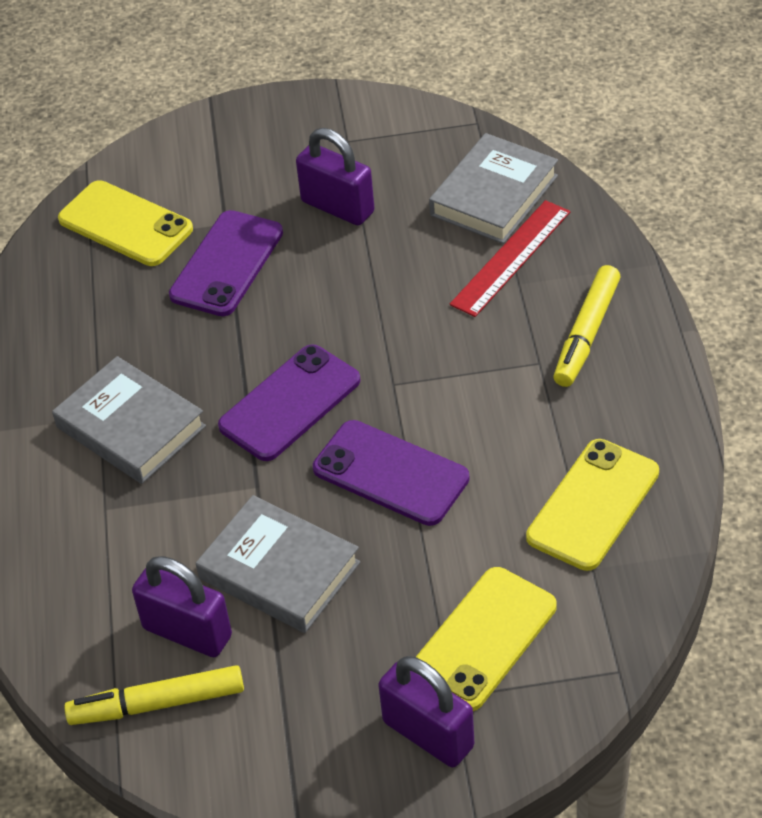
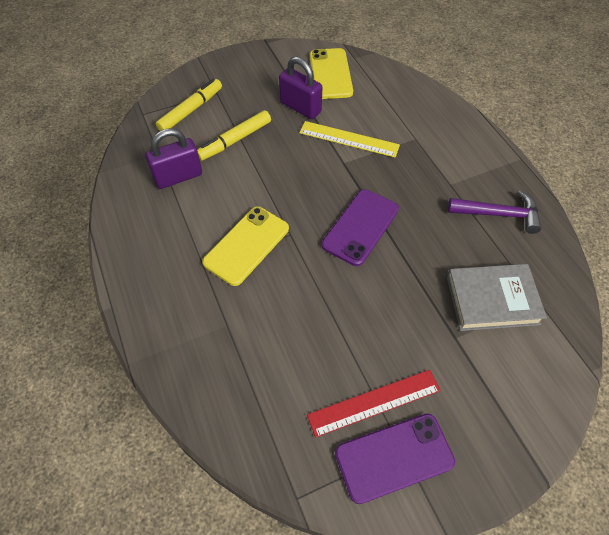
grey book: [52,356,206,484] [196,495,360,633] [429,133,558,244] = 3 -> [447,264,547,331] = 1
purple hammer: none = 0 -> [448,190,542,234] = 1
purple padlock: [132,556,232,657] [296,128,374,226] [378,656,475,767] = 3 -> [146,128,202,189] [279,57,322,119] = 2
purple phone: [169,210,283,316] [218,344,361,461] [313,420,470,526] = 3 -> [322,189,399,266] [335,413,455,504] = 2
yellow phone: [58,180,193,266] [416,567,557,711] [526,439,659,571] = 3 -> [202,206,289,286] [310,48,353,99] = 2
yellow ruler: none = 0 -> [299,121,400,157] = 1

